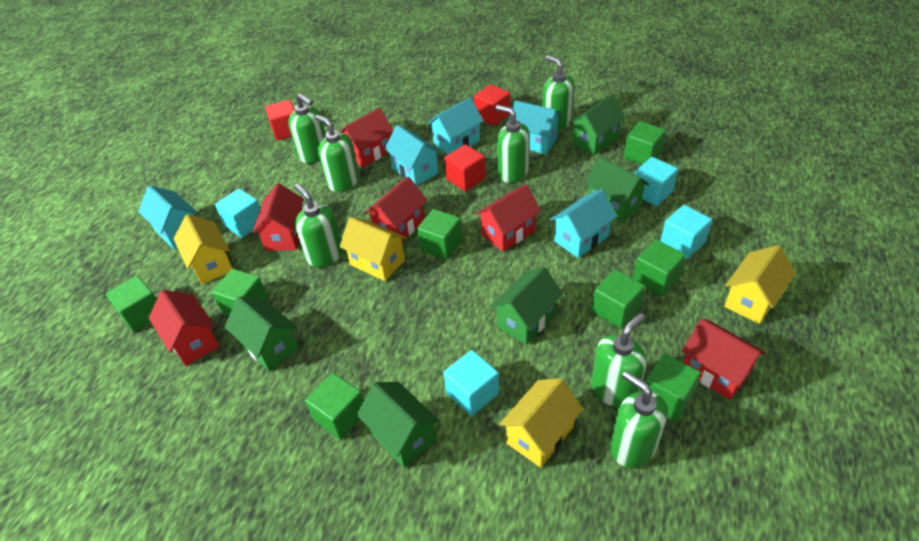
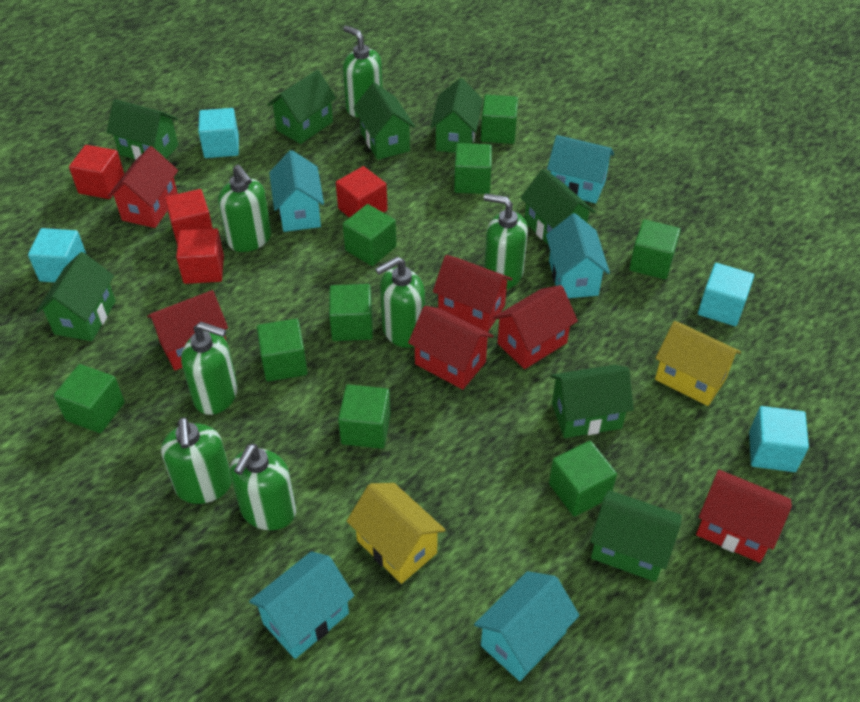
green cube: [106,276,157,332] [212,269,268,316] [305,373,364,440] [417,209,462,260] [592,269,645,329] [624,121,666,165] [633,239,686,296] [645,354,701,421] = 8 -> [54,364,125,433] [257,319,308,382] [329,284,373,341] [338,385,391,449] [343,204,396,266] [454,143,492,194] [481,95,518,144] [549,441,617,517] [629,219,681,279] = 9
green house: [225,297,299,371] [357,382,440,468] [491,267,563,345] [569,94,626,155] [585,157,650,222] = 5 -> [36,252,116,341] [106,99,178,160] [267,70,336,144] [353,83,415,160] [430,78,483,153] [520,169,595,244] [550,365,634,438] [590,490,682,582] = 8
red cube: [265,100,295,141] [444,144,486,192] [474,84,510,126] = 3 -> [69,145,124,199] [165,189,213,246] [176,228,224,284] [336,166,388,218] = 4
yellow house: [174,214,233,285] [340,217,407,281] [499,378,583,468] [724,245,796,324] = 4 -> [347,483,445,584] [655,321,741,406] = 2

